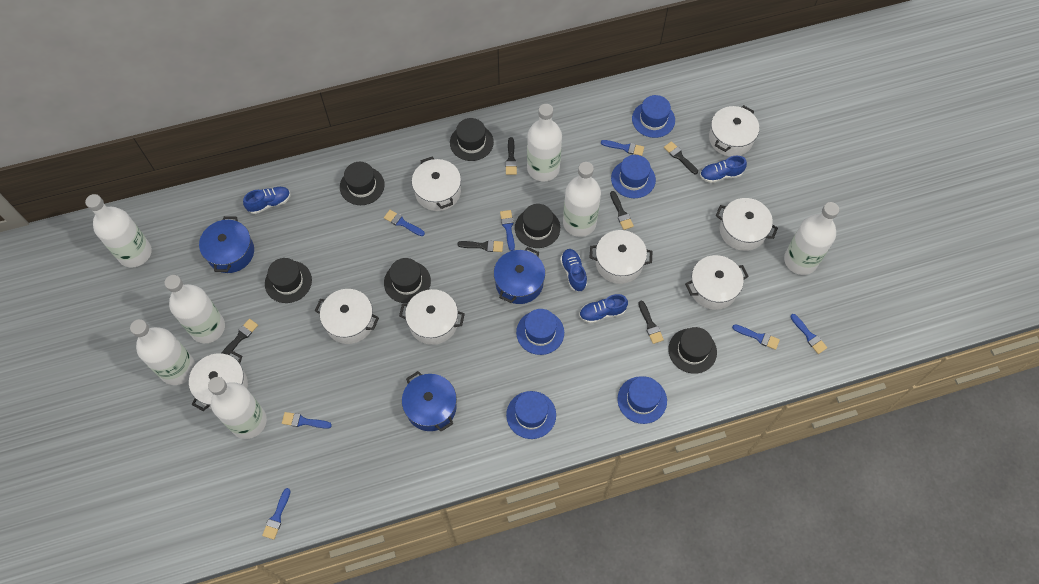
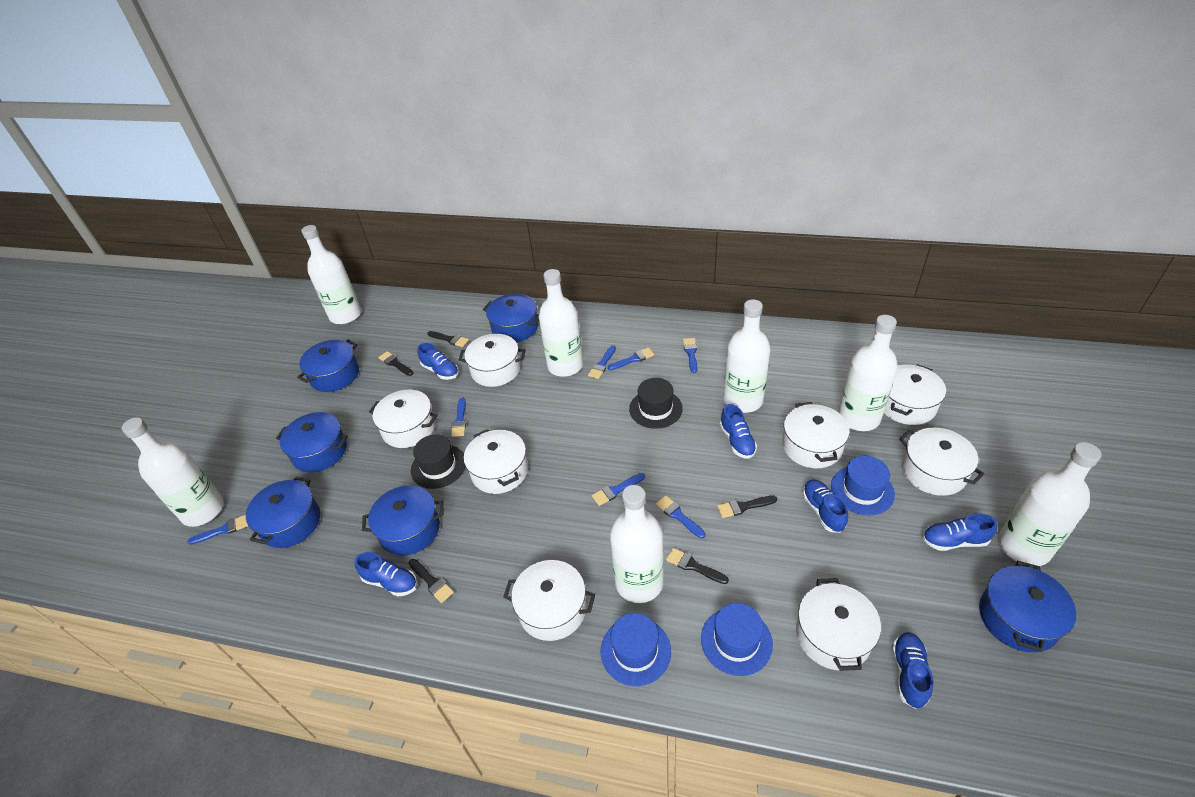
black brush: [221,319,258,354] [457,240,503,252] [505,137,517,175] [610,191,634,230] [638,301,664,344] [664,141,698,174] = 6 -> [378,351,413,376] [409,559,454,603] [427,331,469,347] [666,548,729,584] [717,496,777,518] = 5
black hat: [265,258,312,303] [340,162,385,205] [384,258,431,303] [450,118,494,161] [515,204,560,248] [668,327,717,374] = 6 -> [411,434,465,489] [629,378,683,429] = 2
blue hat: [506,391,556,439] [516,309,564,355] [611,155,656,198] [618,376,667,424] [632,95,675,138] = 5 -> [601,613,671,686] [701,603,773,676] [831,456,895,516] = 3
blue pot: [199,216,254,273] [402,371,457,432] [494,247,545,304] = 3 -> [246,476,320,548] [276,412,348,473] [297,340,359,392] [362,485,444,556] [483,294,539,342] [979,561,1077,652] = 6
blue shoe: [243,187,291,214] [560,249,587,292] [579,294,628,324] [700,156,747,183] = 4 -> [355,552,417,597] [417,343,459,380] [720,404,757,459] [802,480,848,533] [892,632,933,709] [922,514,997,551] = 6

